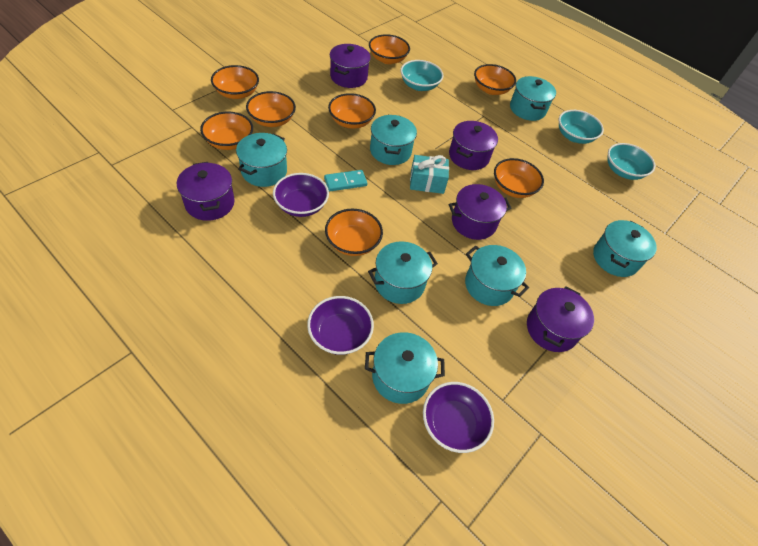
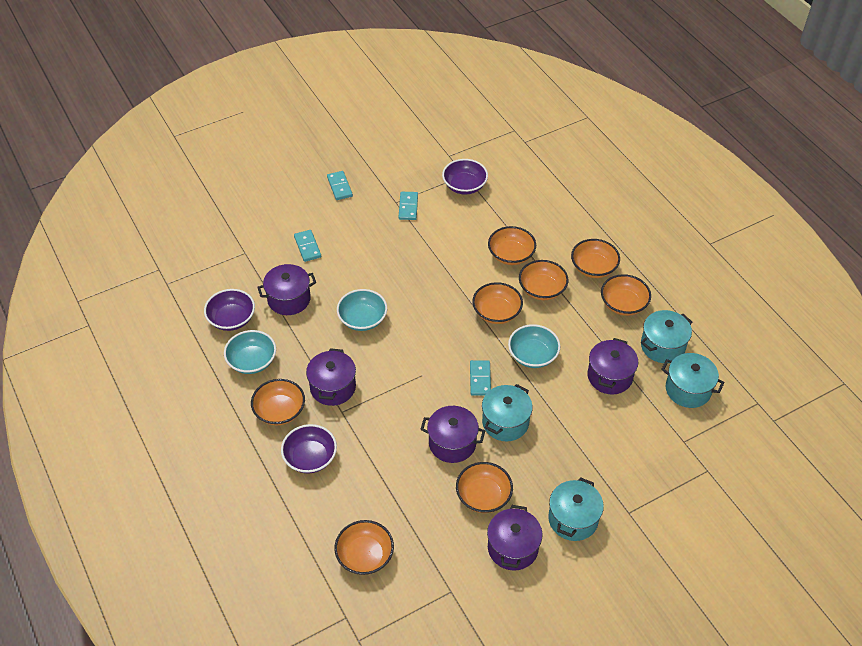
turquoise domino: [324,170,367,191] = 1 -> [294,230,321,262] [327,171,353,200] [399,192,418,220] [470,360,491,396] = 4
turquoise gift: [410,155,449,194] = 1 -> none = 0
turquoise pot: [236,133,287,187] [365,332,445,404] [368,241,438,304] [370,115,417,165] [465,245,529,306] [510,76,556,121] [593,220,657,277] = 7 -> [482,384,533,441] [548,477,604,541] [641,310,692,363] [661,353,725,408] = 4

